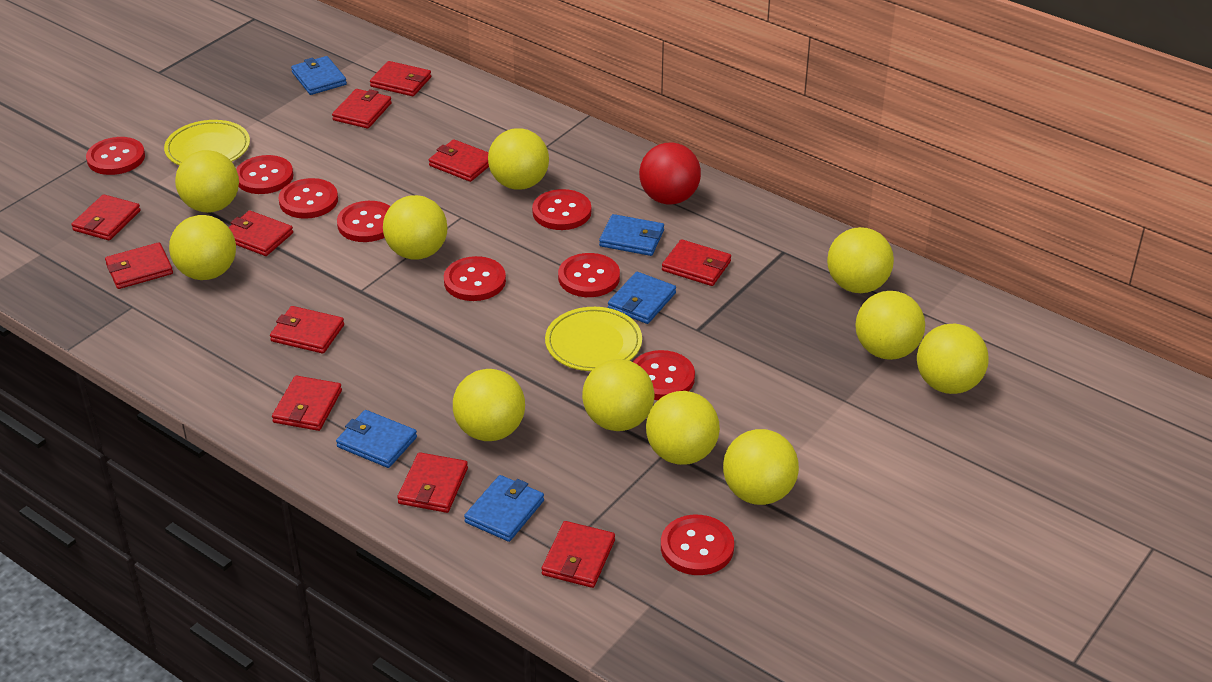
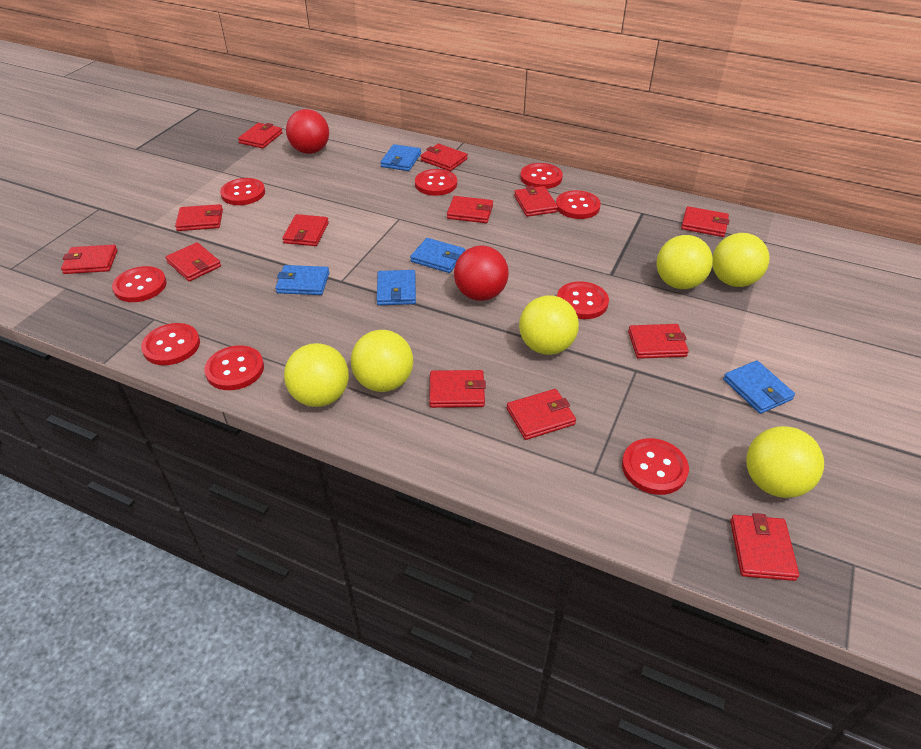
red ball: [639,142,701,205] = 1 -> [286,109,329,154] [454,246,509,301] = 2
red wallet: [71,194,141,241] [105,242,173,289] [229,210,293,256] [270,306,344,354] [272,376,342,431] [332,89,392,129] [370,61,431,96] [397,452,468,513] [429,139,489,182] [541,521,615,588] [662,239,731,286] = 11 -> [61,245,118,274] [165,242,221,281] [175,204,223,231] [238,123,283,149] [282,214,329,246] [420,144,468,171] [429,370,486,408] [447,196,493,223] [507,389,576,440] [514,186,558,217] [628,324,689,359] [681,206,729,237] [730,513,799,581] = 13
yellow ball: [169,215,236,280] [175,150,239,213] [383,195,448,260] [453,369,525,441] [488,128,549,190] [582,359,654,431] [646,391,720,465] [723,429,799,505] [827,227,894,293] [855,291,925,360] [917,323,989,394] = 11 -> [284,343,349,407] [351,330,413,392] [519,295,579,355] [657,235,713,289] [713,233,770,287] [746,426,824,498] = 6
yellow plate: [164,120,250,166] [545,307,642,371] = 2 -> none = 0

